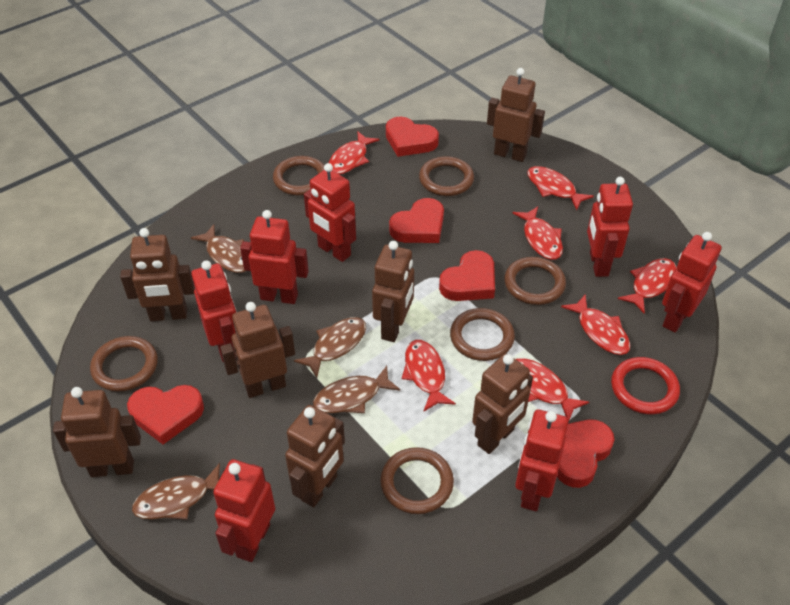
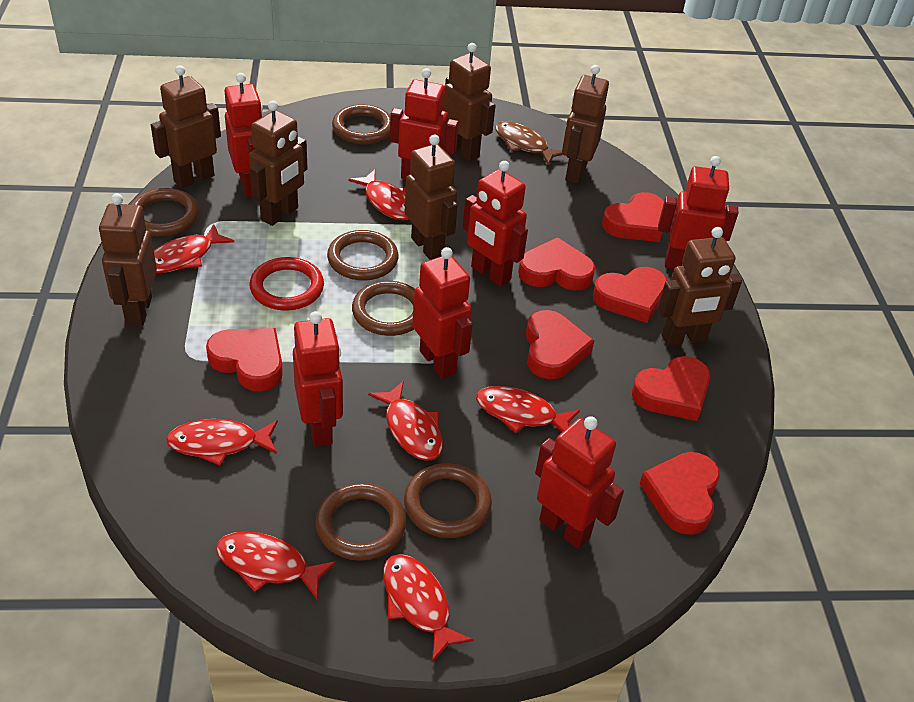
brown fish: [132,463,220,520] [191,224,245,273] [294,317,366,378] [313,366,400,413] = 4 -> [495,121,563,165] = 1
red heart: [127,385,204,444] [386,117,439,157] [389,198,444,243] [439,250,495,301] [557,419,615,488] = 5 -> [206,328,283,391] [518,237,595,290] [526,310,594,379] [593,267,667,323] [602,192,664,242] [632,356,710,421] [640,452,720,535] = 7

